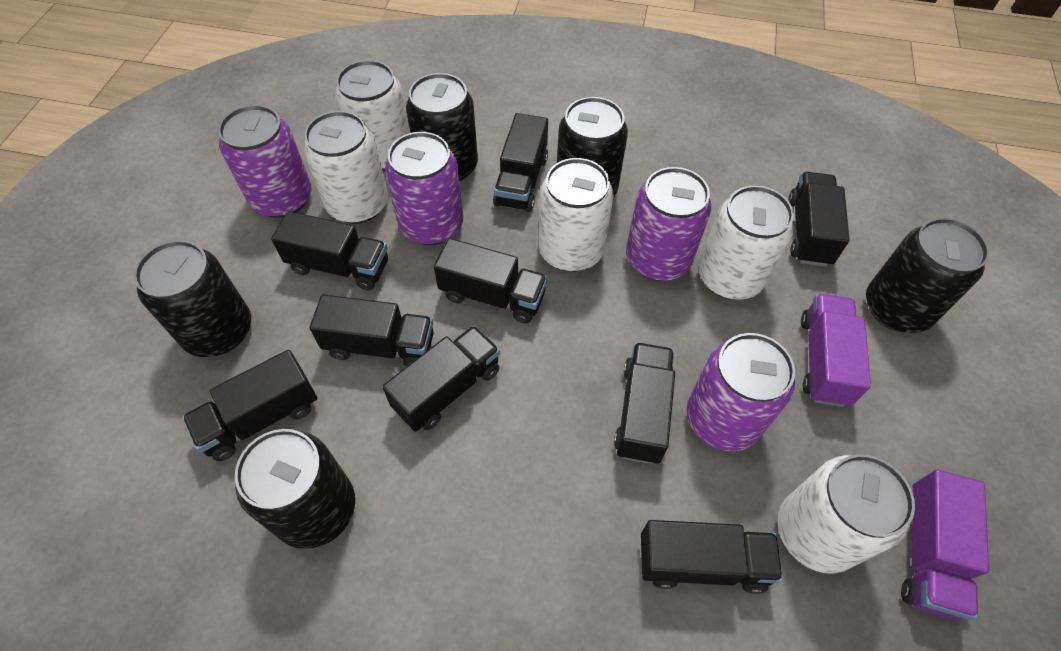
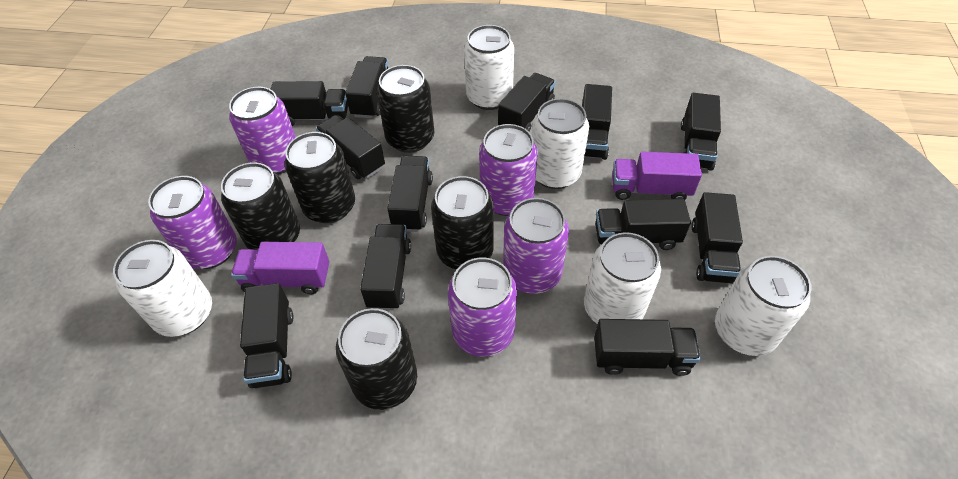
black truck: [182,350,317,461] [271,211,388,290] [310,295,434,367] [383,326,500,432] [434,238,548,323] [493,113,548,212] [614,343,675,464] [641,520,783,594] [788,172,849,267] = 9 -> [240,283,294,388] [271,81,348,126] [316,115,385,179] [345,56,388,118] [360,224,411,310] [387,156,433,232] [498,73,556,132] [582,84,612,160] [594,319,701,376] [595,199,691,250] [681,93,721,171] [691,192,743,284] = 12
purple can: [218,105,312,218] [385,132,463,245] [626,167,711,281] [687,333,795,451] = 4 -> [148,176,237,269] [229,87,296,175] [448,257,517,357] [479,124,538,216] [503,198,569,294] = 5

